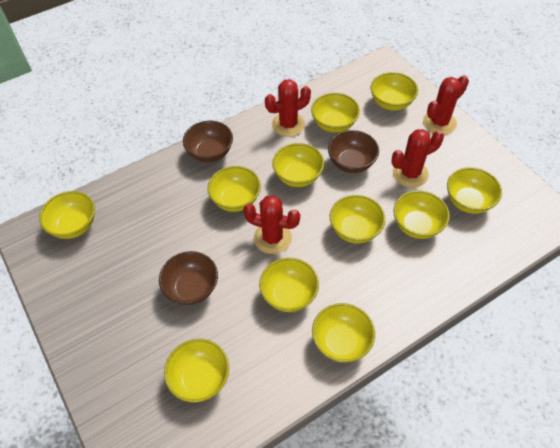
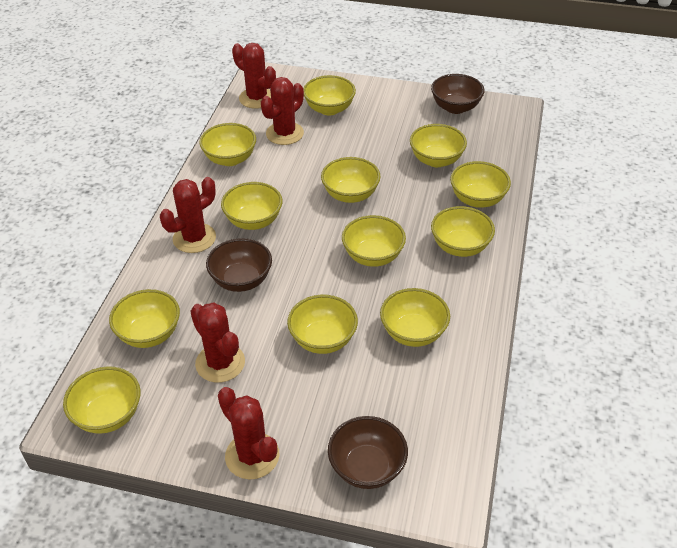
red cactus: [243,195,300,254] [265,79,311,137] [391,129,444,188] [423,75,469,135] = 4 -> [160,177,216,253] [190,302,245,383] [218,387,279,479] [232,43,276,109] [261,77,304,145] = 5
yellow bowl: [39,191,95,239] [164,339,229,402] [207,166,261,212] [259,258,319,312] [272,143,324,187] [311,93,360,133] [312,303,375,363] [330,195,386,243] [371,72,418,111] [393,191,450,239] [447,167,502,214] = 11 -> [63,366,141,434] [109,289,180,348] [199,123,256,166] [221,182,283,230] [287,295,358,354] [303,75,356,116] [321,157,381,203] [342,215,406,267] [380,288,450,347] [410,124,467,167] [431,206,495,257] [450,161,511,208] = 12

